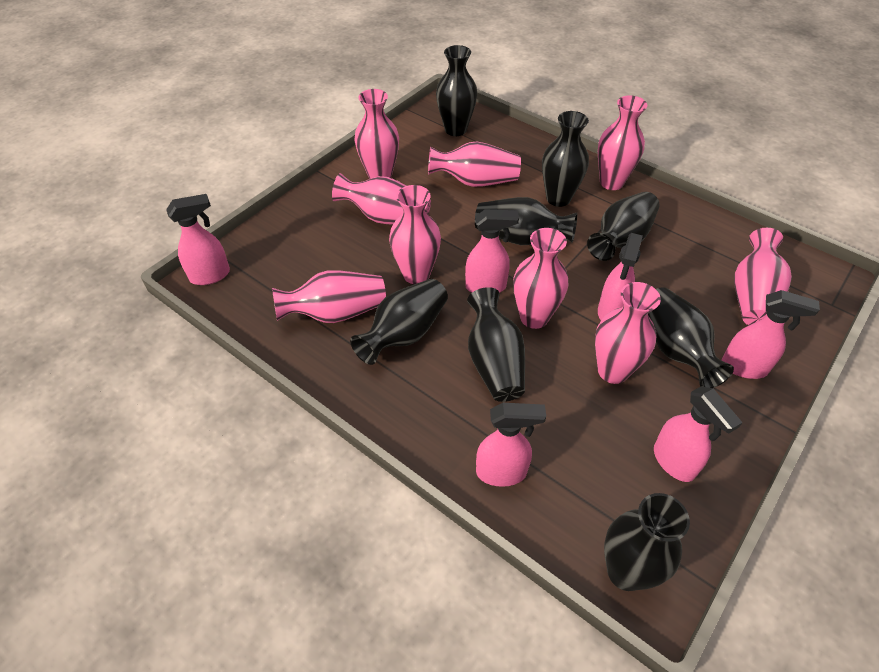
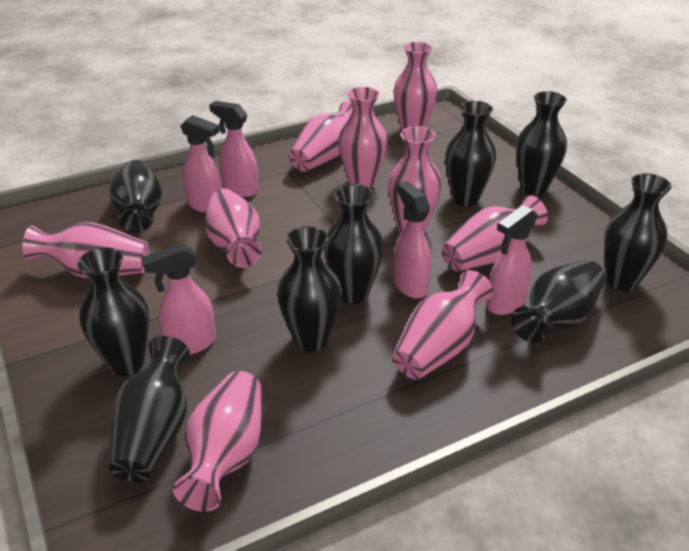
black vase: [350,279,448,365] [436,45,477,136] [467,287,525,402] [475,197,577,245] [542,111,589,207] [587,192,660,261] [604,493,690,591] [648,287,734,388] = 8 -> [77,248,149,376] [109,160,162,233] [109,336,190,482] [277,226,342,352] [324,184,384,304] [445,101,496,207] [511,260,605,343] [516,91,567,196] [604,173,672,291] = 9
pink spray bottle: [166,194,230,285] [465,209,519,293] [476,403,546,487] [598,233,643,320] [654,386,743,482] [722,290,820,379] = 6 -> [141,243,216,355] [180,115,223,213] [209,101,259,197] [394,181,431,299] [486,205,538,315] = 5

